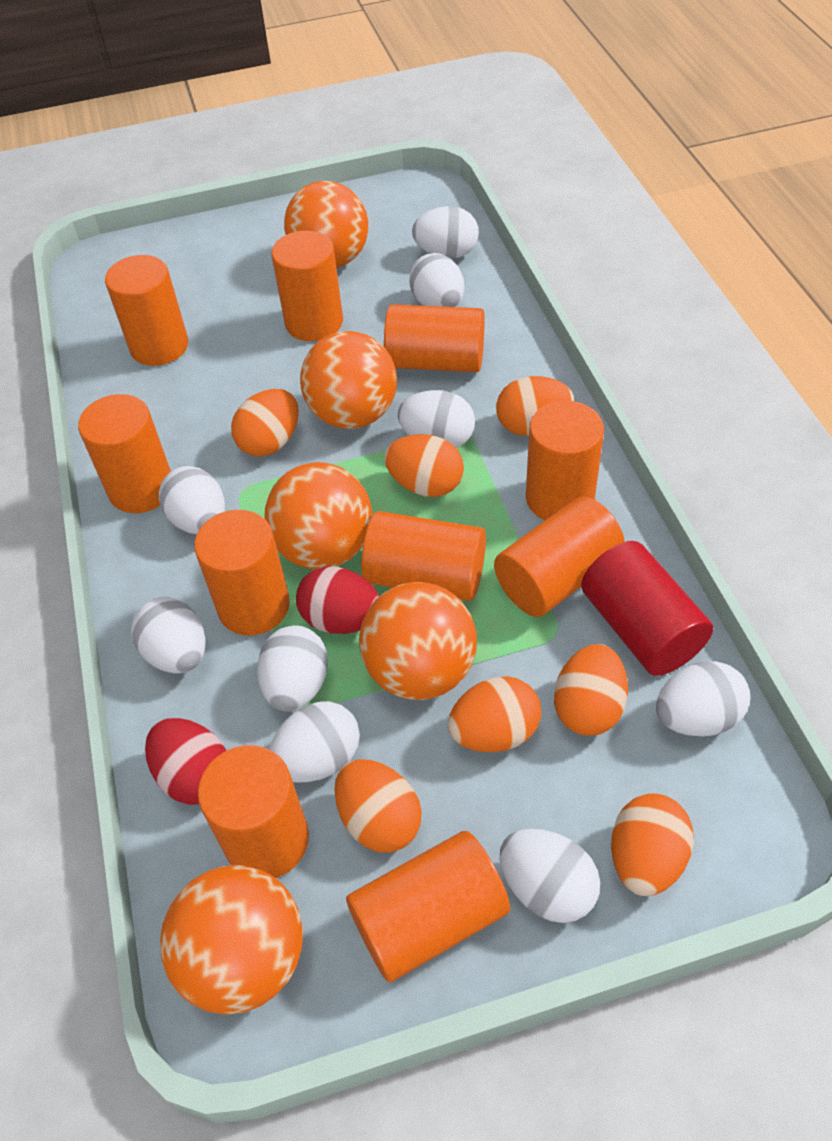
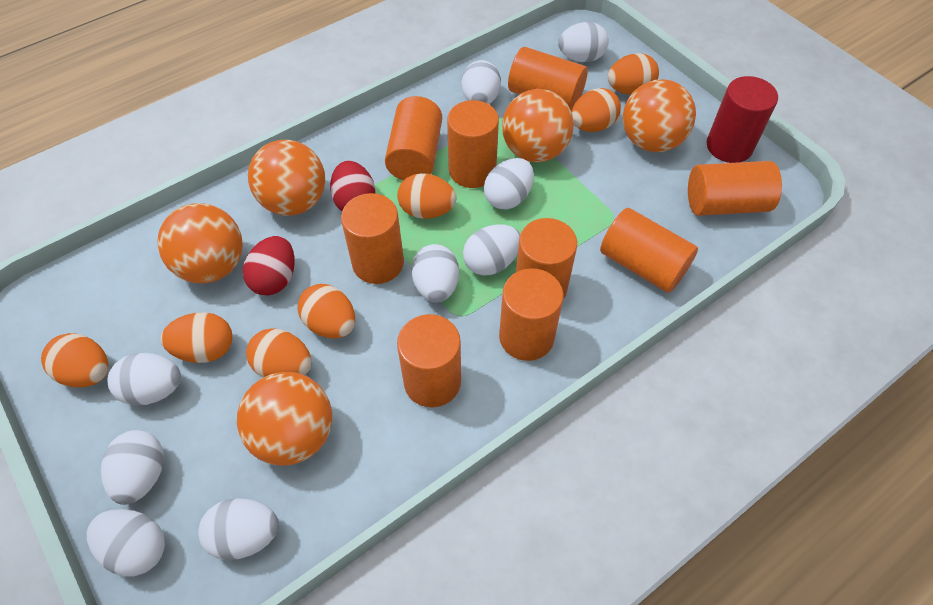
orange cylinder: [78,394,171,513] [105,255,188,366] [194,510,290,636] [198,745,309,878] [271,231,343,341] [346,831,510,983] [361,511,486,601] [384,304,485,372] [494,497,625,617] [526,401,604,520] = 10 -> [341,193,404,284] [385,96,442,180] [397,314,461,407] [447,100,499,188] [499,268,563,361] [508,47,588,111] [516,218,577,300] [600,208,698,293] [688,161,782,216] = 9

